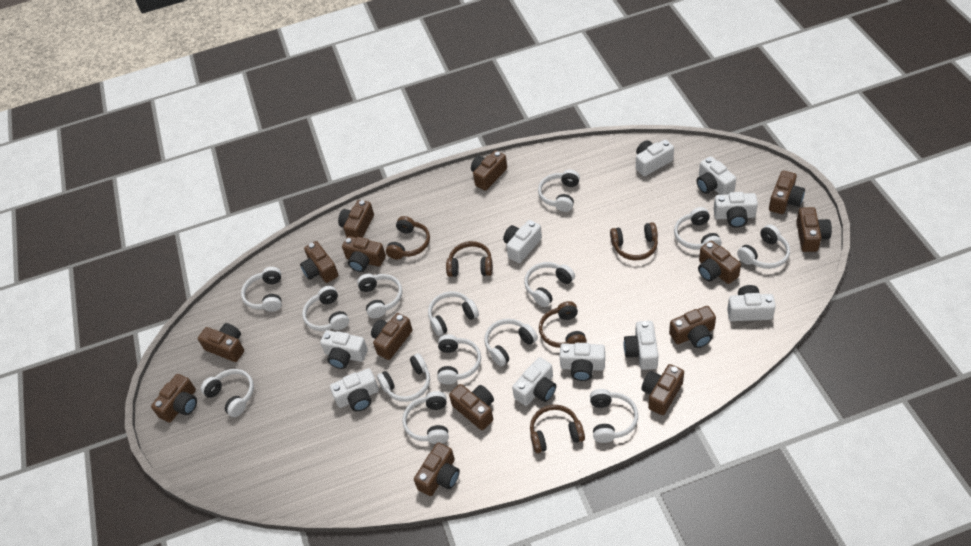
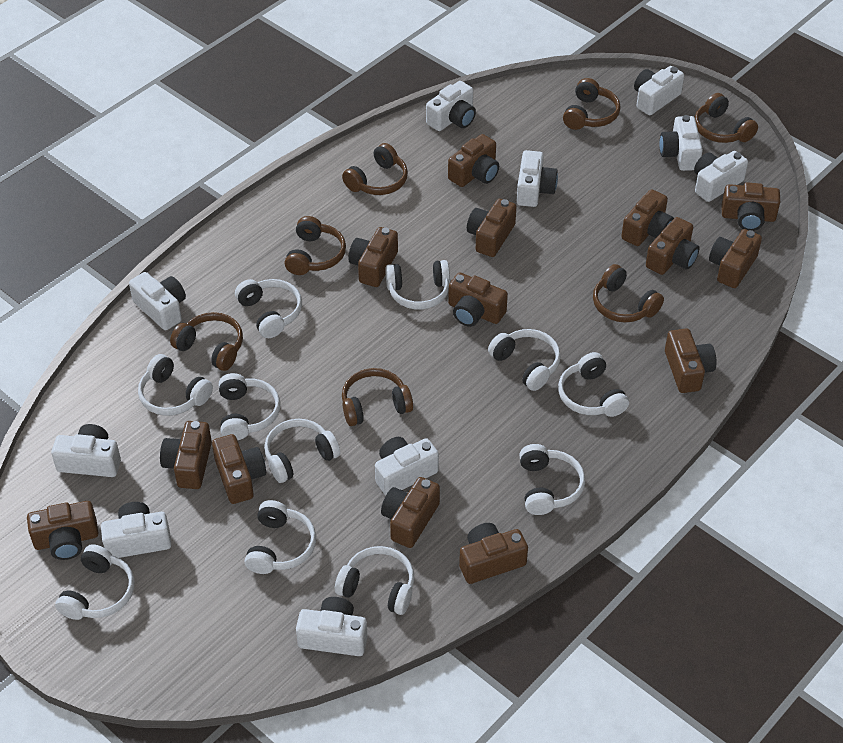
brown headphones: [386,216,430,260] [446,241,493,277] [530,405,585,453] [539,301,587,348] [610,222,658,260] = 5 -> [170,312,243,371] [284,216,346,275] [342,143,408,195] [342,368,413,426] [563,78,620,130] [593,264,664,322] [695,93,758,143] = 7
white headphones: [200,369,254,417] [241,267,282,312] [302,286,349,331] [357,274,402,318] [377,353,430,402] [402,391,449,444] [428,291,479,336] [437,335,481,385] [484,319,538,366] [524,262,575,307] [538,170,580,212] [590,389,638,443] [674,207,722,250] [737,224,790,269] = 14 -> [55,544,135,620] [138,354,213,416] [219,373,281,440] [235,279,302,338] [245,500,316,574] [264,419,340,483] [335,546,414,615] [385,260,450,310] [488,329,561,391] [519,444,585,515] [558,352,629,417] = 11

